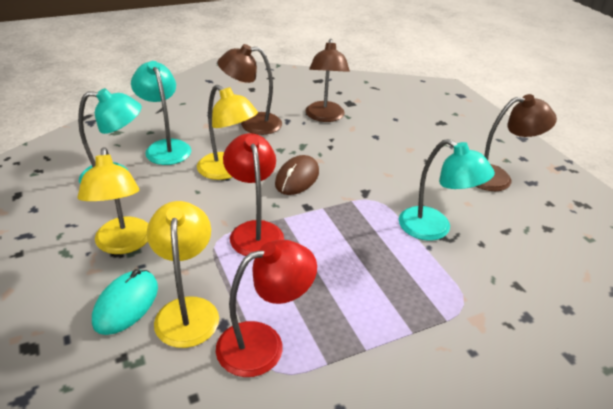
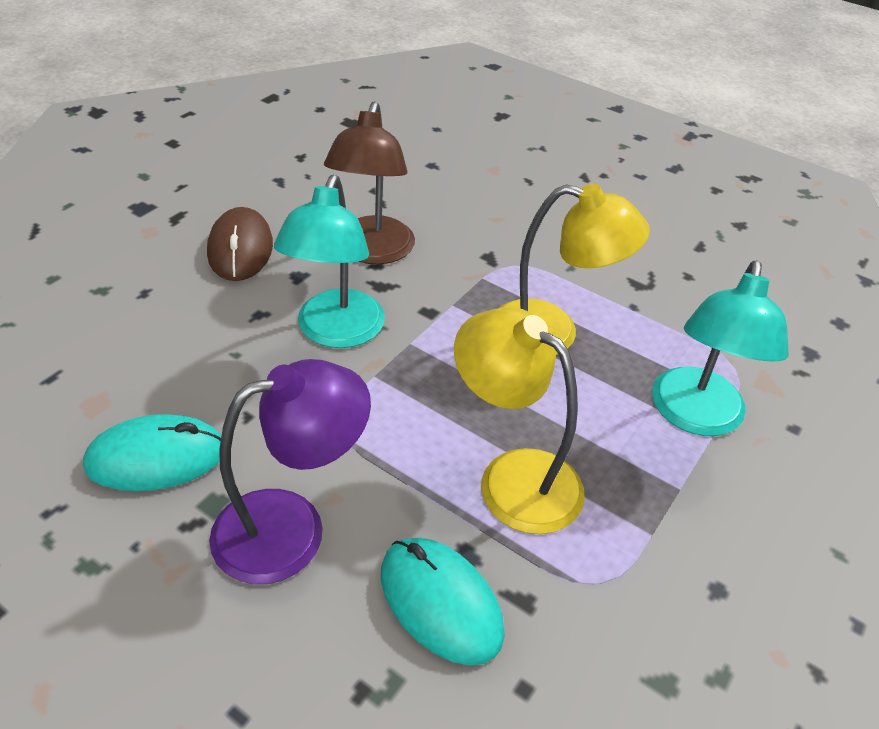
brown lamp: [218,44,282,135] [305,39,350,122] [476,94,557,191] = 3 -> [324,101,415,264] = 1
purple lamp: none = 0 -> [209,359,371,584] = 1
red lamp: [216,240,317,377] [223,133,284,256] = 2 -> none = 0
turquoise lamp: [78,88,142,184] [131,61,191,165] [399,139,495,241] = 3 -> [274,175,385,348] [652,261,789,436] = 2
turquoise mouse: [92,269,158,335] = 1 -> [83,414,221,491] [381,538,505,665] = 2
yellow lamp: [78,147,148,254] [147,201,219,348] [197,85,258,180] = 3 -> [454,307,585,534] [499,184,650,355] = 2

